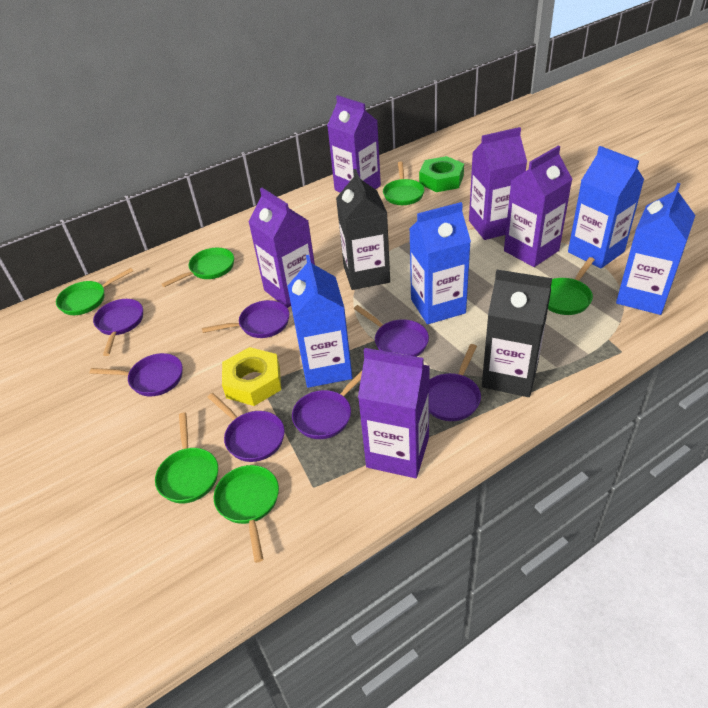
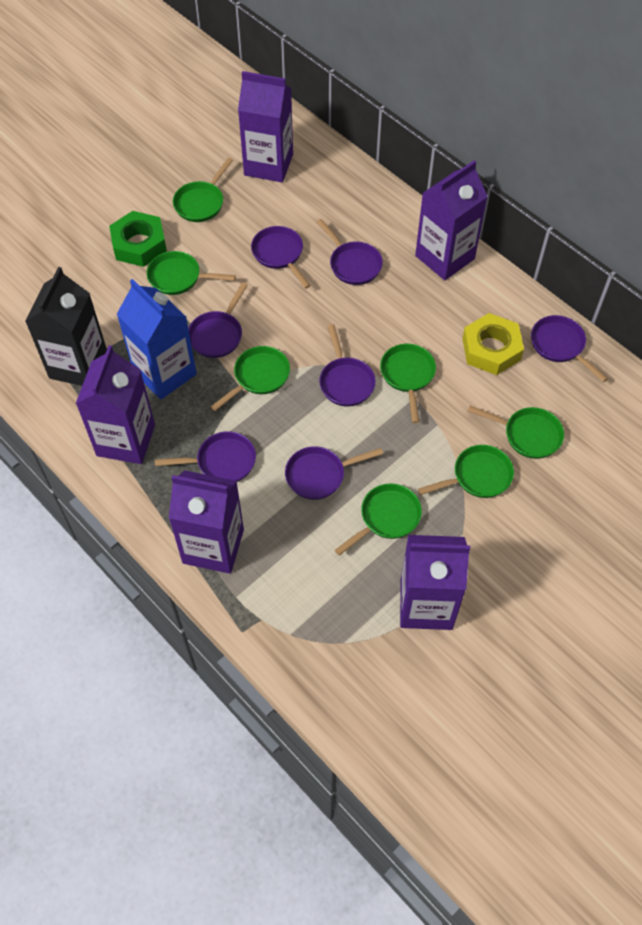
black carton: [336,169,390,290] [482,270,552,397] = 2 -> [25,267,107,386] = 1
blue carton: [287,255,352,388] [409,202,471,324] [568,146,644,269] [616,183,695,315] = 4 -> [117,279,197,399] = 1
green pan: [56,268,133,315] [155,413,218,503] [162,248,234,287] [214,465,279,563] [383,161,425,205] [548,257,595,315] = 6 -> [147,251,236,295] [173,158,233,222] [211,346,290,411] [335,484,422,556] [380,344,436,423] [418,445,514,498] [468,406,564,459] = 7

